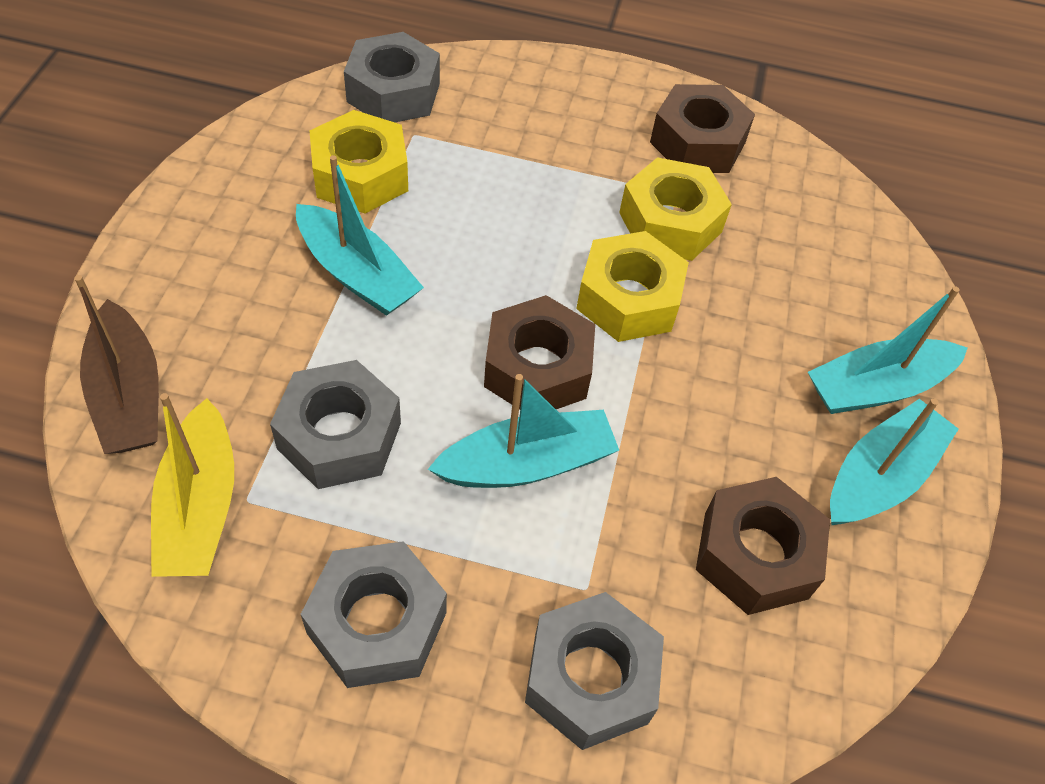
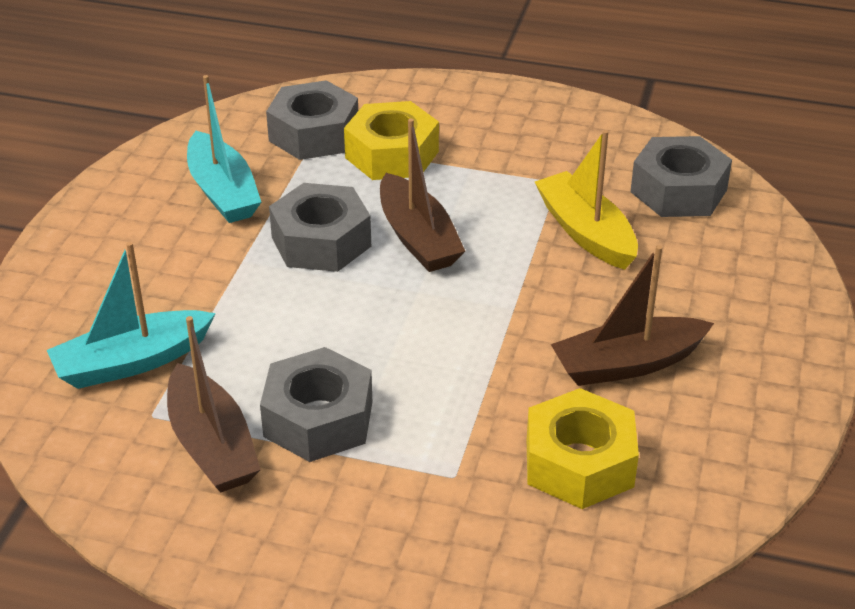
brown boat: [74,275,159,454] = 1 -> [167,316,261,493] [380,118,465,272] [551,245,714,386] = 3
brown nut: [484,295,595,410] [650,84,755,173] [696,477,830,615] = 3 -> none = 0
turquoise boat: [296,155,424,316] [428,374,619,488] [808,287,968,414] [830,398,958,525] = 4 -> [47,242,216,389] [187,75,261,223] = 2
yellow nut: [309,110,408,214] [576,231,689,342] [619,157,732,261] = 3 -> [344,101,439,180] [527,388,639,509] = 2

